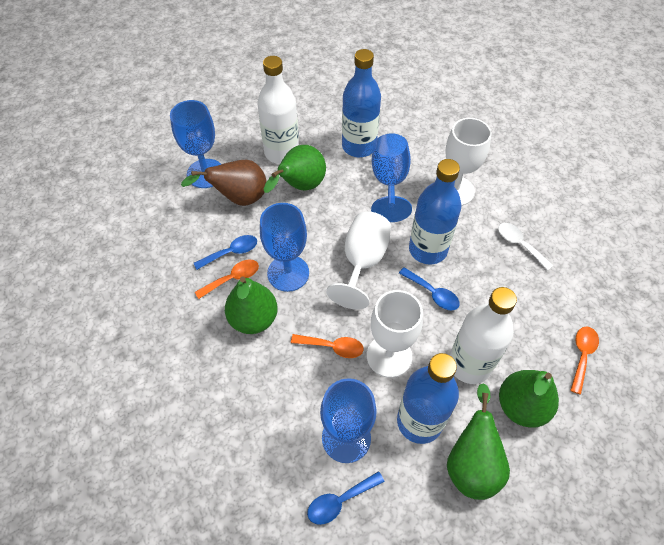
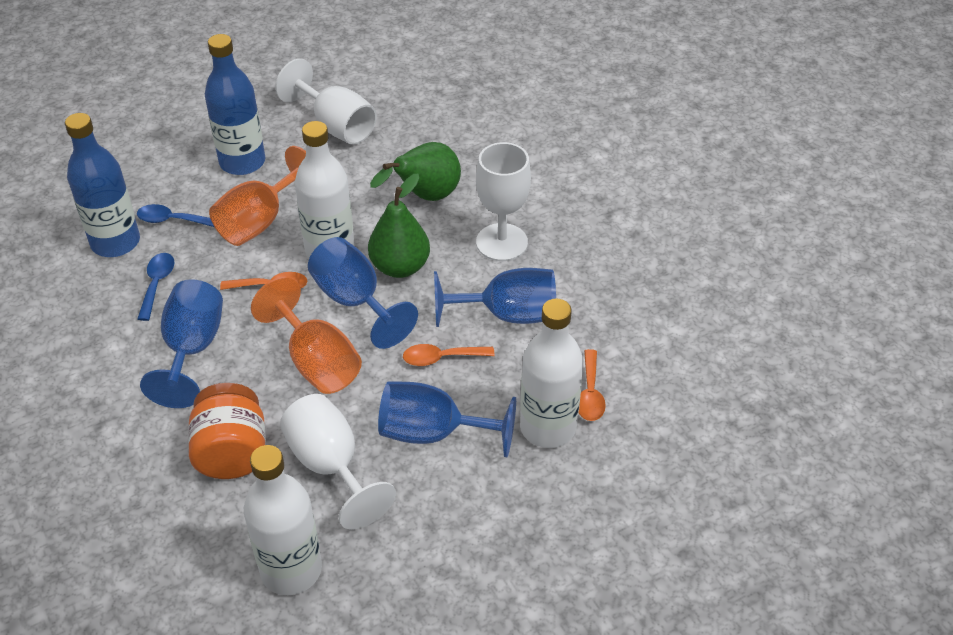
blue bottle: [342,49,381,157] [397,353,459,444] [409,159,461,265] = 3 -> [65,113,140,257] [205,34,265,175] = 2
blue spoon: [194,235,257,270] [307,471,384,525] [399,267,459,310] = 3 -> [137,204,214,227] [137,253,175,321] = 2
brown pear: [181,159,267,206] = 1 -> none = 0
green pear: [225,276,278,334] [264,145,326,193] [447,383,510,500] [499,370,559,428] = 4 -> [368,174,430,278] [370,142,461,201] = 2
orange goblet: none = 0 -> [209,146,306,246] [251,276,362,394] = 2
orange jar: none = 0 -> [188,383,266,479] = 1
white bottle: [257,56,299,164] [450,287,517,384] = 2 -> [244,445,322,595] [295,121,355,258] [520,299,583,448] = 3
white spoon: [498,223,553,271] = 1 -> none = 0

